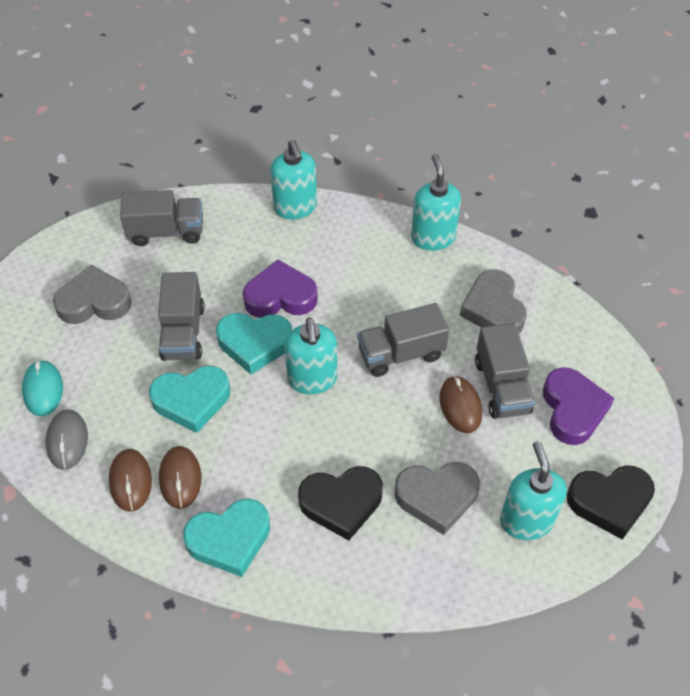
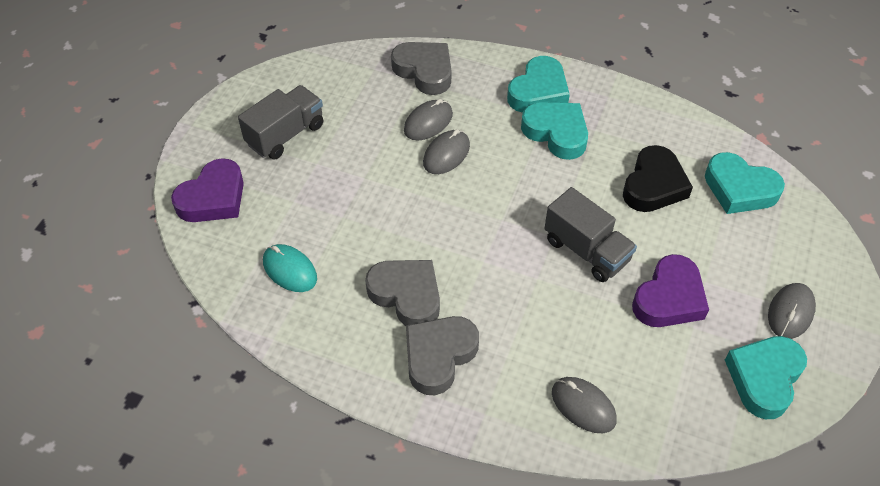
black heart: [298,466,383,541] [567,465,655,540] = 2 -> [623,145,693,212] = 1
brown mouse: [109,449,152,511] [159,446,201,509] [439,376,482,433] = 3 -> none = 0
grey mouse: [45,410,88,470] = 1 -> [404,99,453,141] [423,129,470,174] [552,377,617,433] [768,283,816,339] = 4
grey truck: [120,190,203,246] [158,272,205,361] [357,303,449,377] [475,323,535,419] = 4 -> [238,85,323,160] [545,187,637,282] = 2
turquoise heart: [149,366,230,433] [183,499,270,577] [216,313,292,374] = 3 -> [507,56,570,113] [521,102,588,160] [705,152,785,214] [725,336,807,419] = 4
turquoise soap dispenser: [270,140,317,220] [284,318,337,394] [411,154,461,251] [500,441,567,540] = 4 -> none = 0

